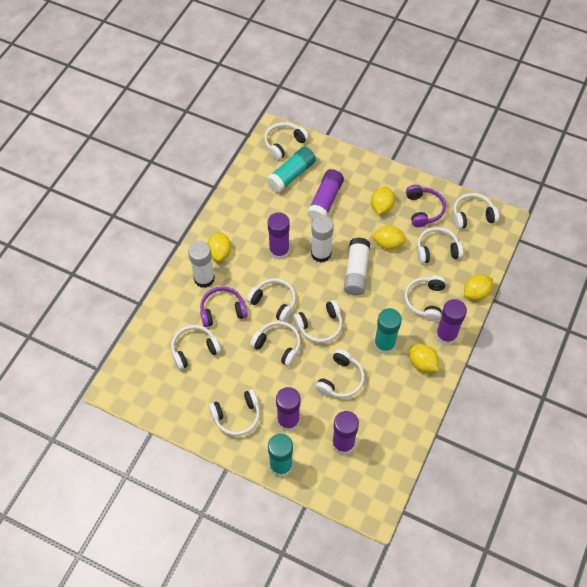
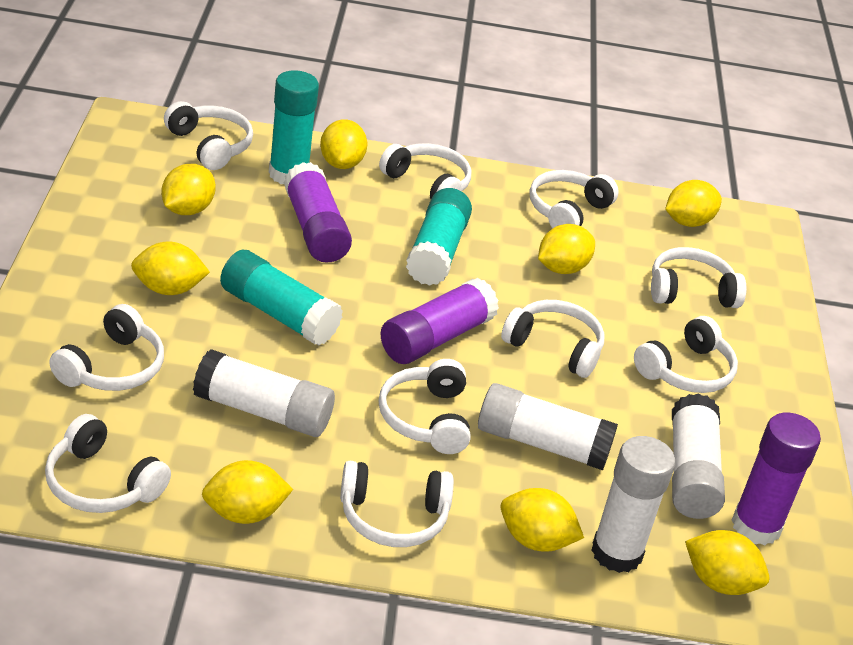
purple glue stick: [268,212,290,260] [276,387,300,431] [307,169,344,220] [332,411,359,455] [436,299,467,345] = 5 -> [284,162,352,263] [380,278,499,364] [731,412,821,545] = 3
purple headphones: [200,286,248,327] [406,185,446,227] = 2 -> none = 0
white glue stick: [188,241,215,288] [311,215,334,263] [344,237,370,296] = 3 -> [193,349,335,437] [478,383,618,470] [591,436,675,573] [672,393,725,519] = 4
yellow lemon: [207,231,231,262] [371,187,395,214] [371,226,406,250] [409,344,439,372] [464,275,493,300] = 5 -> [131,242,210,295] [161,164,216,215] [202,460,293,524] [320,119,367,169] [501,488,584,552] [538,224,595,274] [665,180,722,227] [685,530,769,595] = 8

